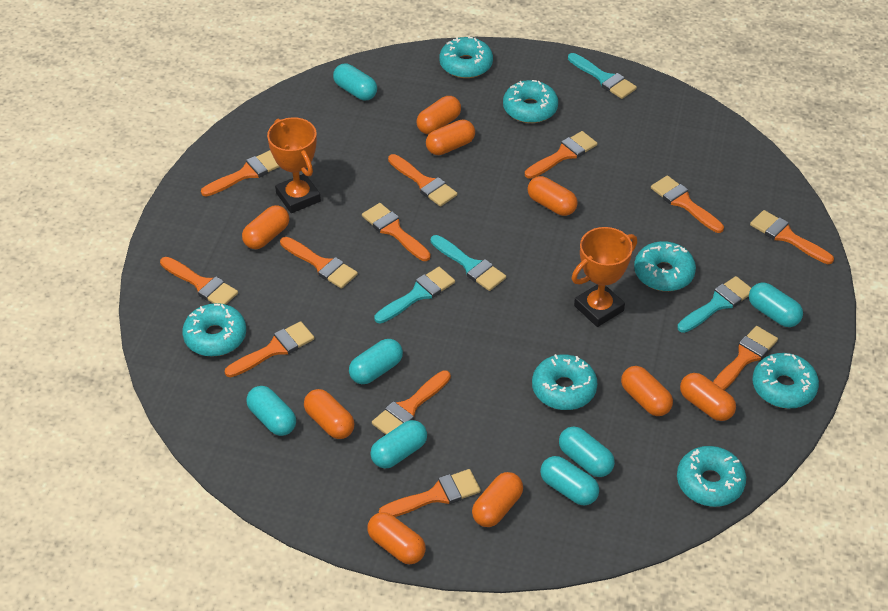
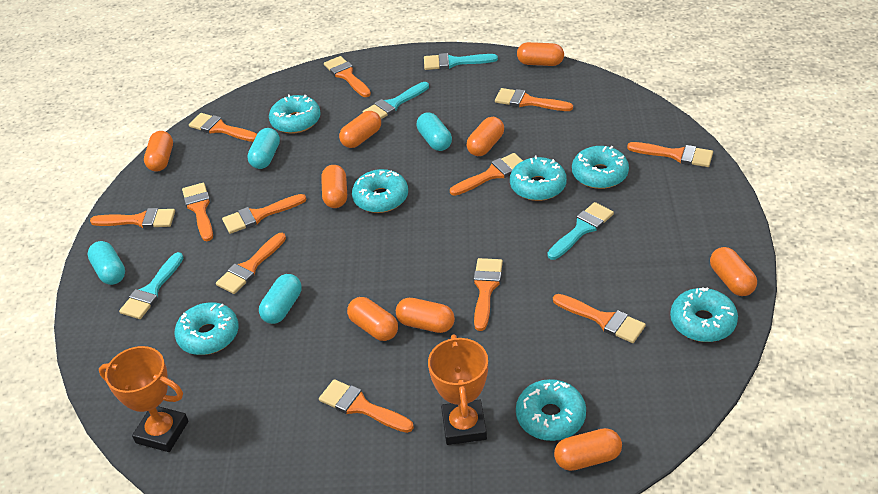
turquoise capsule: [246,386,296,436] [333,64,377,100] [349,339,403,384] [370,420,427,468] [540,456,599,505] [559,427,615,477] [749,282,803,327] = 7 -> [88,241,125,285] [247,128,280,169] [259,274,302,324] [417,112,452,151] = 4

